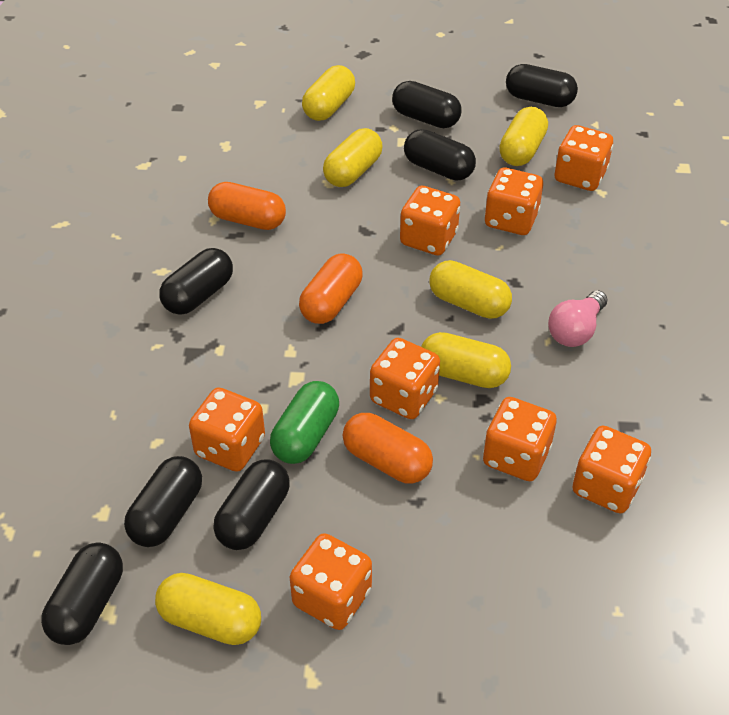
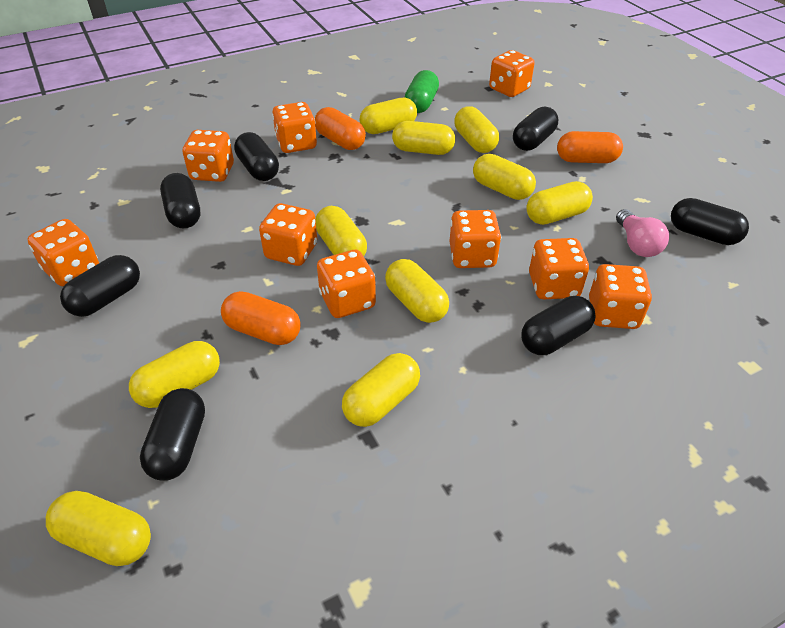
orange dice: [189,387,265,472] [290,533,372,630] [370,338,440,419] [400,186,460,256] [483,397,557,481] [485,168,543,235] [554,125,613,191] [572,426,651,513] = 8 -> [28,219,99,286] [183,130,234,182] [259,203,317,266] [272,102,317,153] [317,250,376,318] [449,210,501,268] [489,50,535,97] [529,238,589,299] [589,264,652,329] = 9
yellow capsule: [155,573,261,645] [302,65,355,121] [323,128,383,187] [421,332,511,388] [429,260,512,319] [499,107,548,166] = 6 -> [46,491,151,566] [129,341,220,408] [315,206,367,256] [342,353,420,427] [360,98,417,134] [385,259,449,323] [392,121,455,155] [454,106,499,153] [473,154,536,200] [526,181,593,225] = 10

